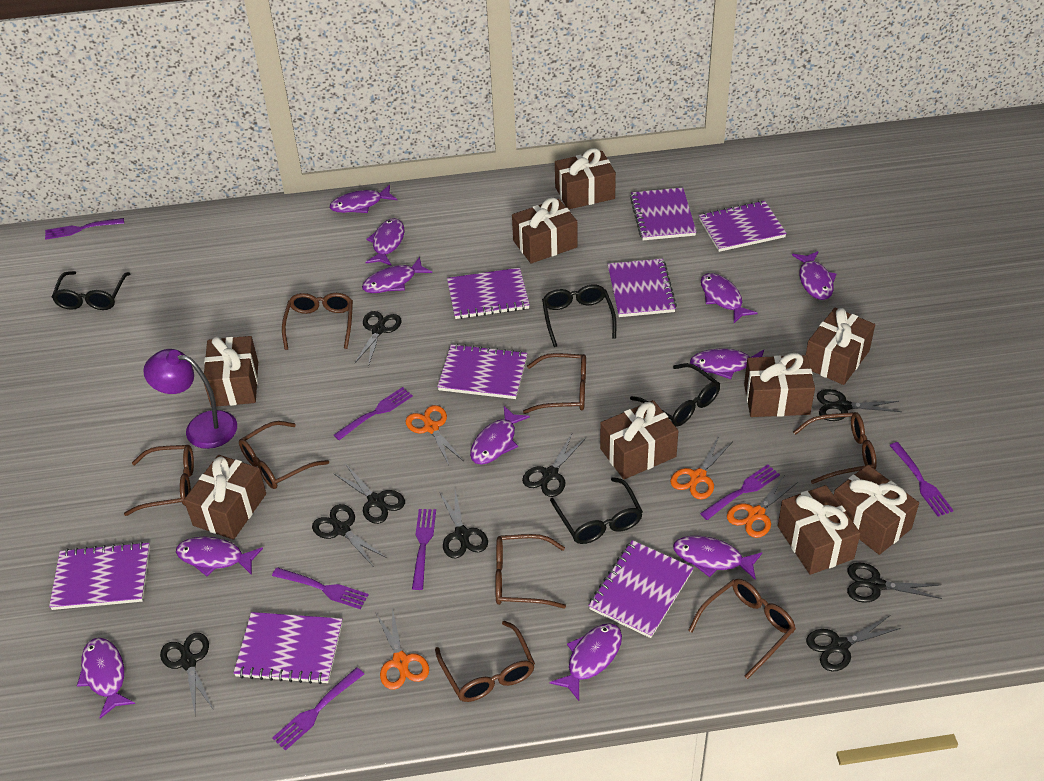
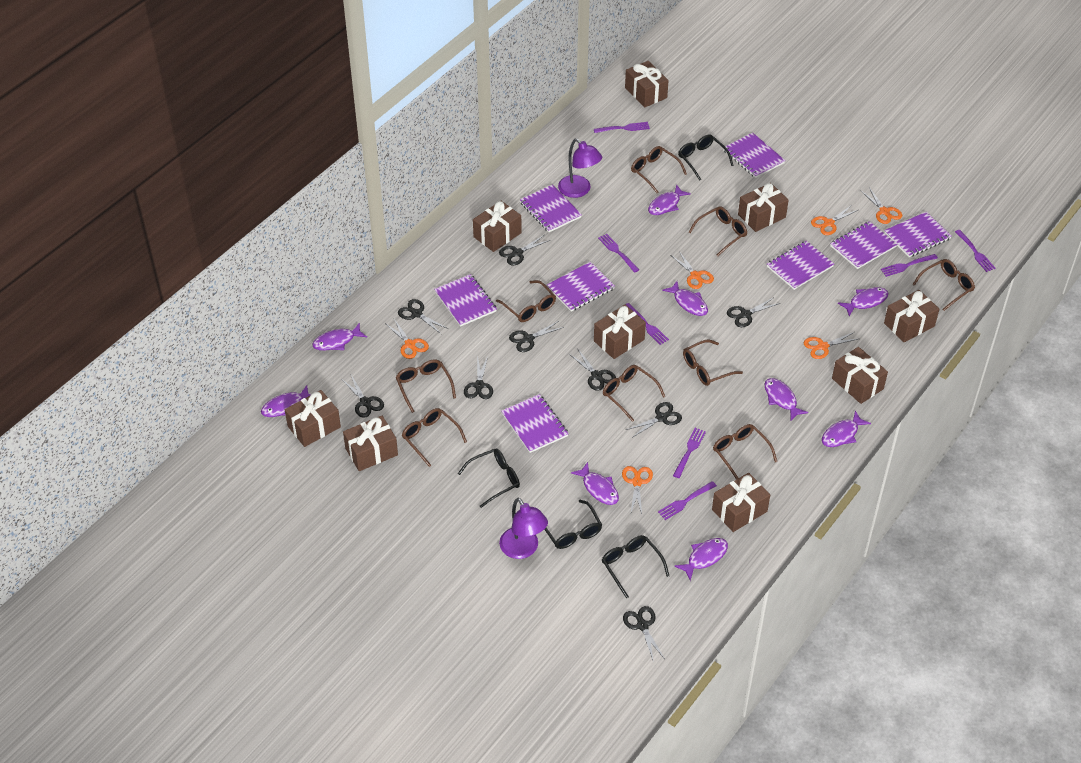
brown glasses: [124,445,194,516] [239,421,329,489] [282,293,353,350] [435,621,535,702] [495,534,566,609] [523,353,586,414] [688,579,796,679] [793,412,877,484] = 8 -> [396,359,456,413] [402,408,467,467] [496,280,556,322] [603,365,666,422] [631,146,687,193] [683,340,743,386] [688,206,747,256] [713,424,777,479] [912,259,975,311] = 9
orange scissors: [375,608,429,690] [406,405,463,465] [670,436,733,500] [727,474,798,538] = 4 -> [385,319,429,359] [622,466,653,514] [671,251,714,289] [804,332,858,359] [811,205,858,235] [861,187,902,224] = 6
purple fish: [77,638,135,719] [176,537,263,576] [330,185,397,213] [362,257,432,293] [366,218,404,266] [470,406,530,465] [549,623,622,701] [673,536,762,580] [690,349,764,379] [701,273,757,323] [792,251,836,300] = 11 -> [261,385,310,417] [313,323,367,351] [571,462,619,505] [648,184,691,215] [662,281,708,316] [675,538,728,581] [764,378,808,421] [822,411,871,447] [838,287,888,316] = 9
purple lamp: [143,349,237,449] = 1 -> [499,498,548,559] [558,138,602,198] = 2

